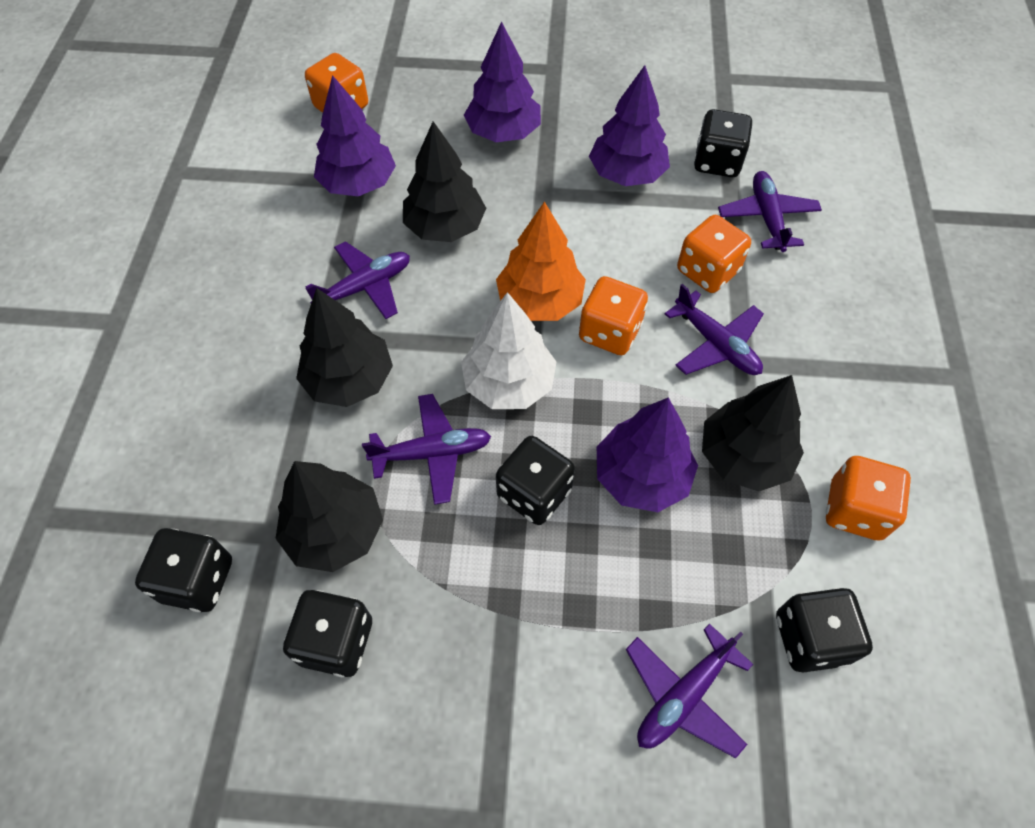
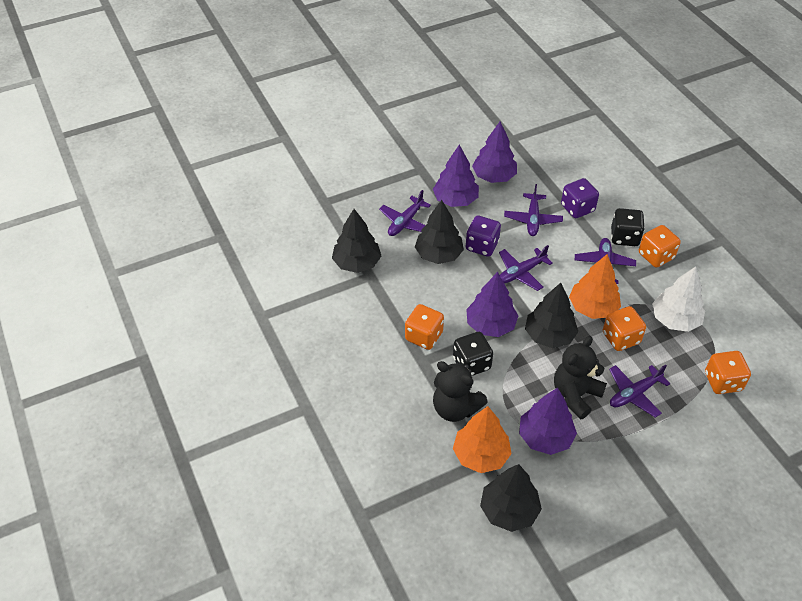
black dice: [135,528,232,612] [283,590,372,677] [496,436,575,525] [694,109,752,177] [776,588,873,673] = 5 -> [453,332,493,376] [611,208,645,246] = 2
black teddy bear: none = 0 -> [433,361,488,422] [554,336,607,419] = 2
orange tree: [496,201,586,321] = 1 -> [453,406,511,473] [569,254,621,319] = 2
purple dice: none = 0 -> [466,215,501,257] [561,178,599,218] = 2

